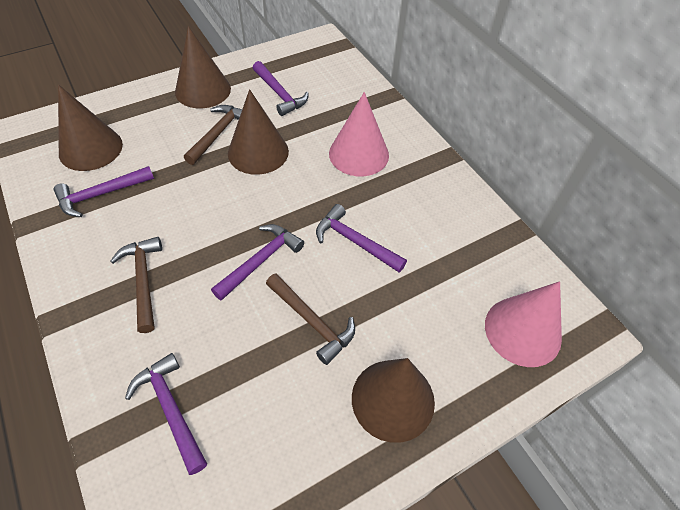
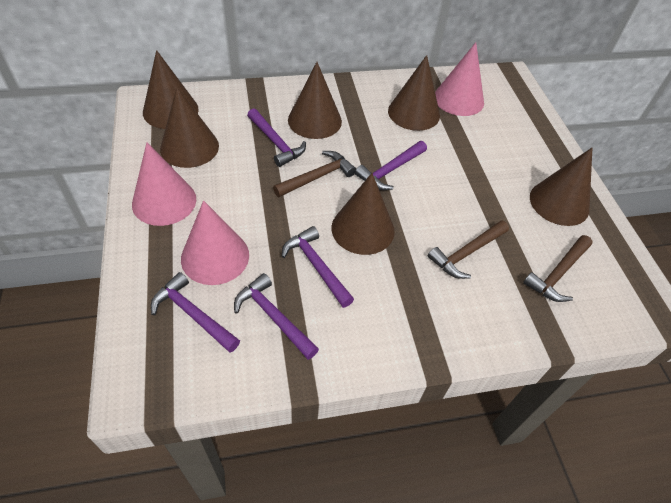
brown cone: [58,85,123,171] [175,26,231,108] [228,89,289,175] [352,358,435,443] = 4 -> [143,50,199,129] [160,87,219,168] [288,62,342,139] [332,173,395,255] [388,55,440,131] [530,148,592,226] = 6
pink cone: [329,92,389,176] [485,281,562,367] = 2 -> [132,142,196,226] [181,200,249,285] [435,42,484,116] = 3

